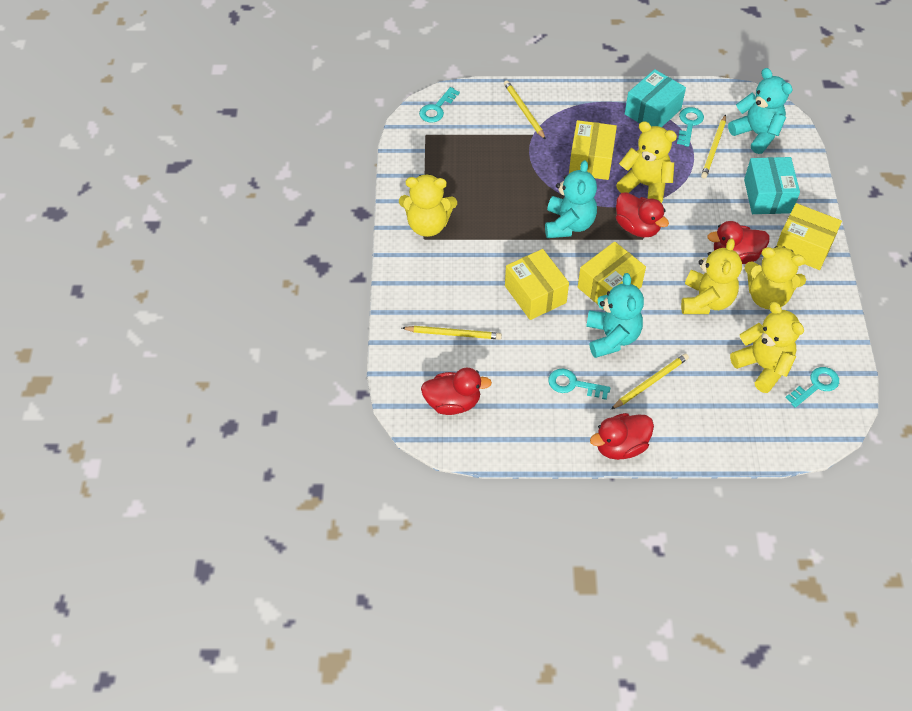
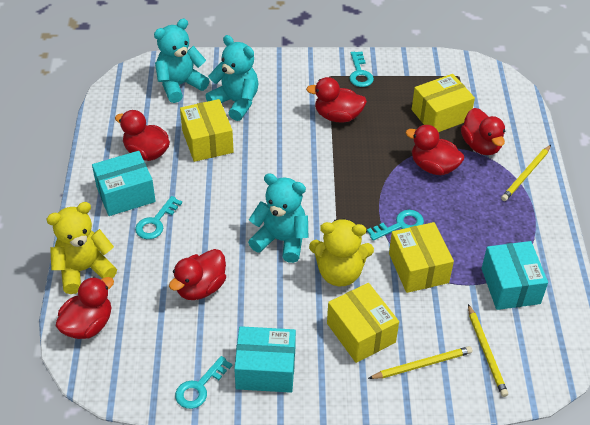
red duck: [421,367,492,415] [590,413,654,460] [616,192,669,238] [707,221,770,264] = 4 -> [56,277,114,339] [115,110,170,161] [169,249,226,300] [306,77,367,123] [406,125,464,175] [461,108,505,155] = 6
turquoise box: [625,69,686,127] [744,157,800,214] = 2 -> [92,151,156,216] [234,326,296,393] [481,241,548,310] = 3
yellow pencil: [402,326,502,339] [504,80,546,140] [611,353,689,409] [701,115,726,178] = 4 -> [368,346,472,379] [468,304,508,397] [501,145,551,201] = 3
yellow teddy bear: [399,174,457,237] [616,121,677,203] [681,238,742,314] [730,302,804,393] [744,246,806,309] = 5 -> [47,202,117,294] [309,218,374,286] = 2

